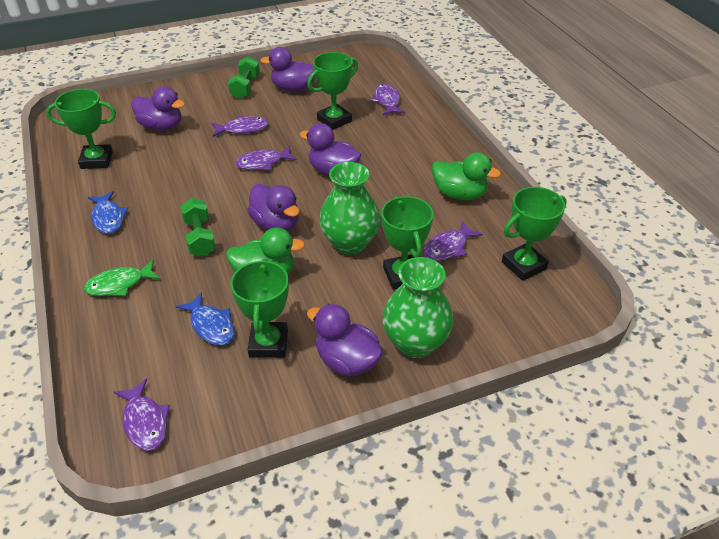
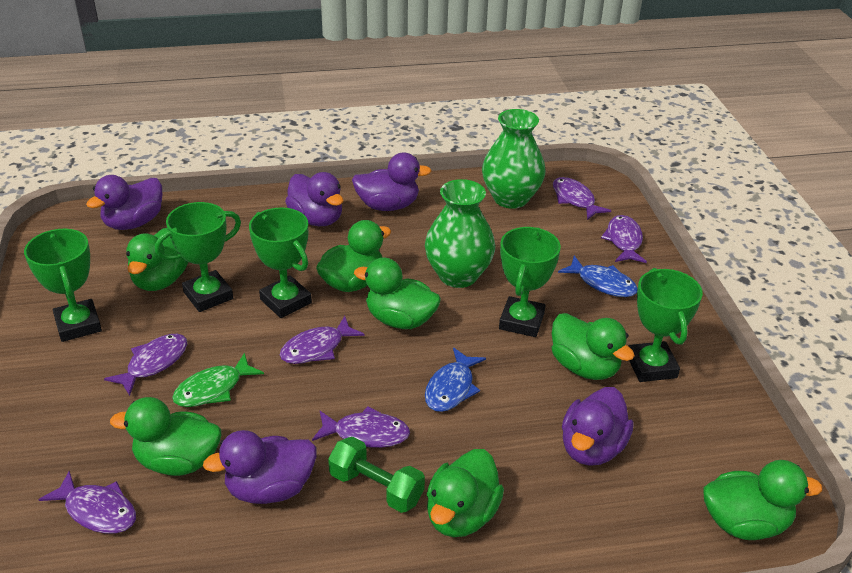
green duck: [226,227,305,274] [432,152,501,200] = 2 -> [110,397,221,476] [126,228,188,291] [316,220,391,292] [354,257,441,329] [427,449,504,537] [552,313,635,380] [703,460,822,540] = 7
green dumbbell: [180,198,216,257] [228,56,260,99] = 2 -> [328,437,425,513] = 1
purple fish: [114,379,170,451] [211,116,268,137] [235,146,297,171] [371,84,405,115] [423,221,483,261] = 5 -> [38,471,136,534] [104,334,187,396] [280,316,365,364] [312,406,410,448] [553,177,611,220] [601,215,647,263] = 6

